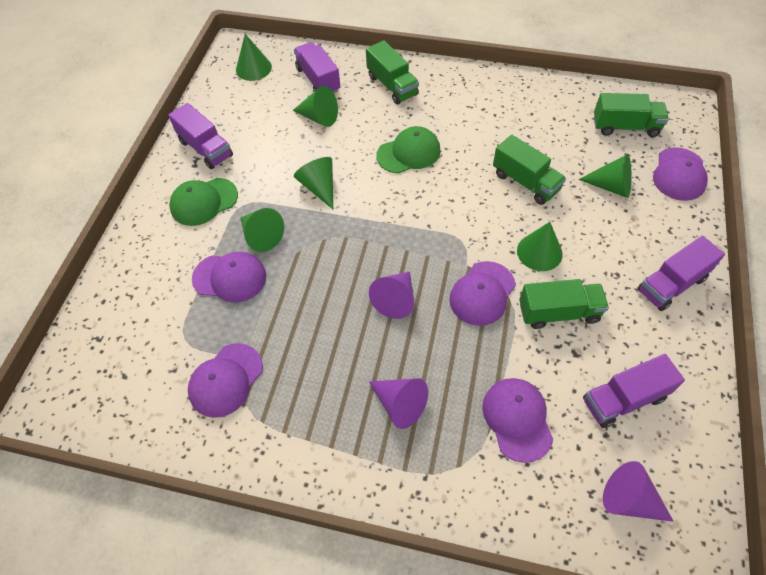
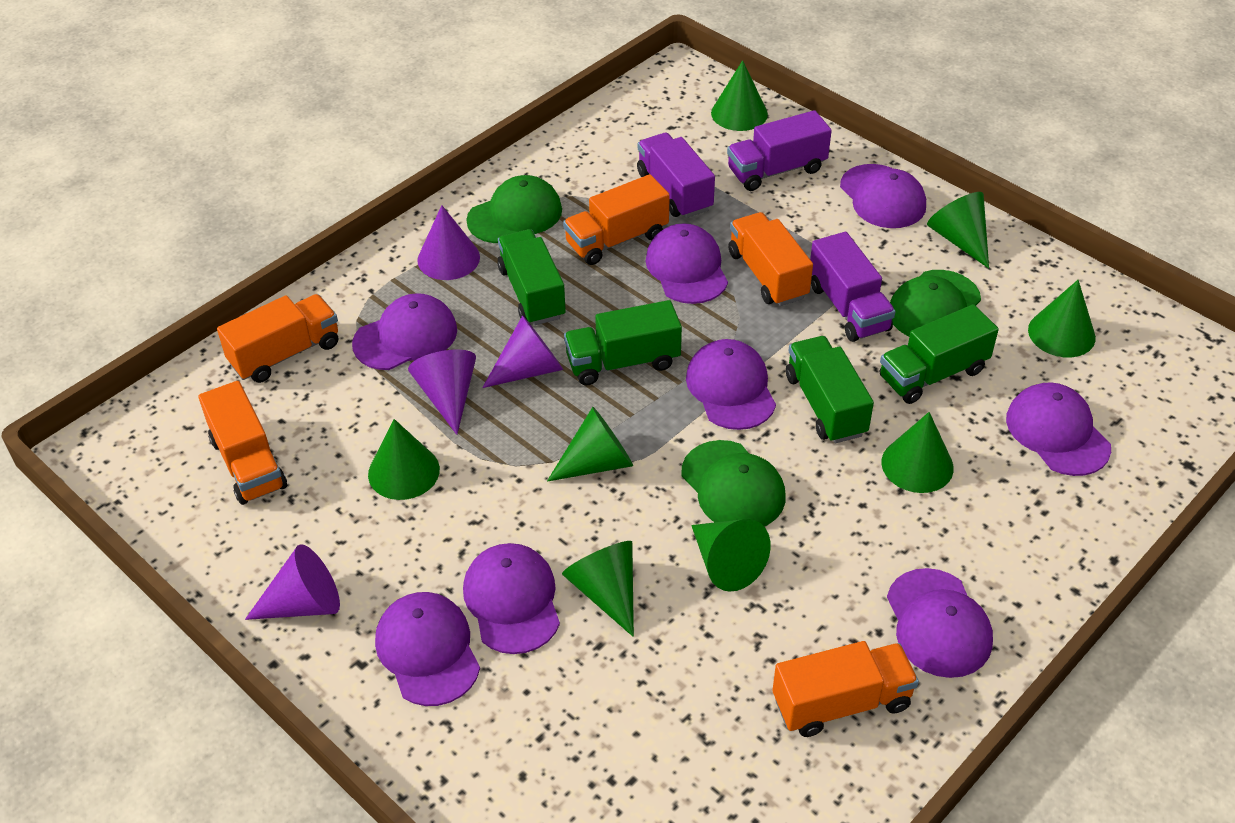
green cap: [169,178,238,226] [377,126,441,174] = 2 -> [466,175,562,243] [681,440,786,526] [890,270,981,336] = 3
green cone: [236,34,272,81] [240,208,284,252] [293,86,338,127] [294,157,333,209] [517,222,563,271] [578,154,632,198] = 6 -> [368,419,440,500] [547,407,633,482] [562,541,634,637] [691,519,771,592] [711,60,768,131] [881,412,954,493] [927,192,989,268] [1028,280,1096,357] = 8
orange truck: none = 0 -> [198,381,287,505] [217,294,338,383] [563,174,670,265] [728,212,813,306] [772,641,919,737] = 5
purple cap: [188,343,263,418] [192,252,266,303] [449,261,516,326] [482,378,553,463] [653,147,708,201] = 5 -> [352,293,457,370] [375,592,480,706] [463,543,560,654] [646,223,728,304] [686,339,776,430] [840,164,926,228] [887,568,993,678] [1006,382,1111,476] = 8
purple cone: [369,272,414,319] [369,378,428,429] [603,461,674,522] = 3 -> [245,544,340,620] [408,350,476,435] [417,205,480,280] [482,315,563,388] = 4
purple truck: [168,103,233,169] [294,42,340,93] [583,354,685,428] [637,236,725,311] = 4 -> [637,133,715,218] [727,110,832,191] [810,232,895,342] = 3

